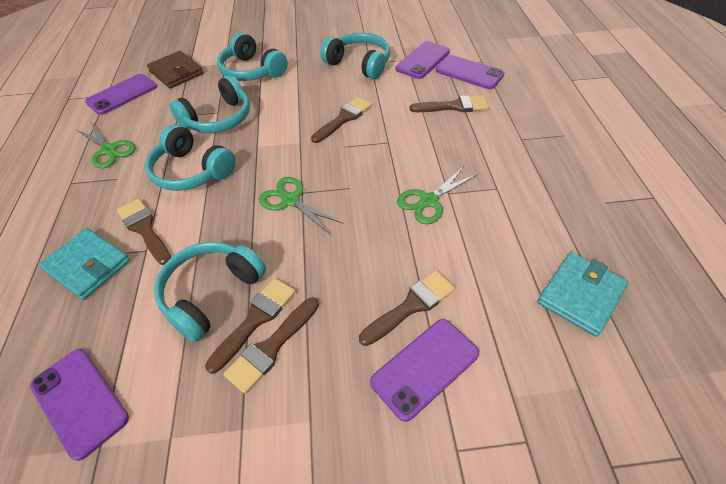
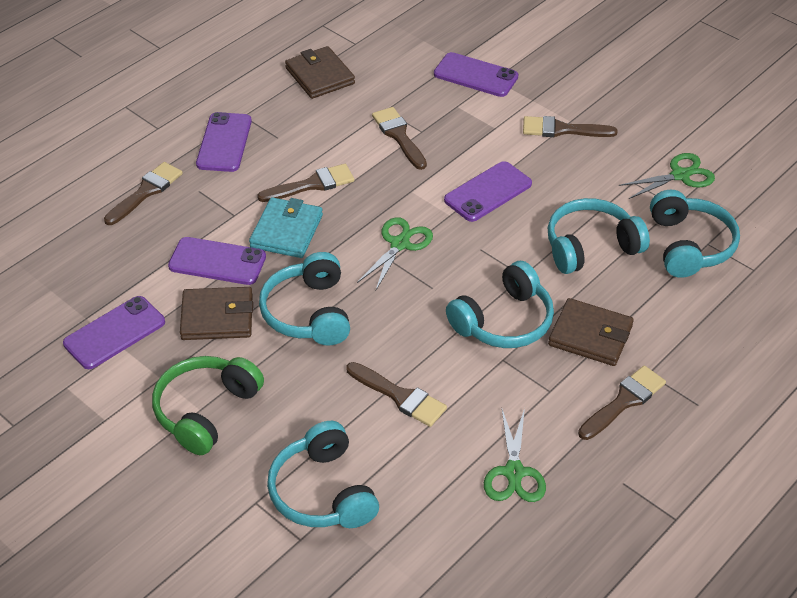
brown wallet: [147,51,204,89] = 1 -> [180,287,253,340] [285,46,355,99] [548,298,634,366] = 3
green headphones: none = 0 -> [152,356,264,455] = 1
turquoise wallet: [39,228,130,300] [537,252,628,337] = 2 -> [249,197,323,258] = 1

